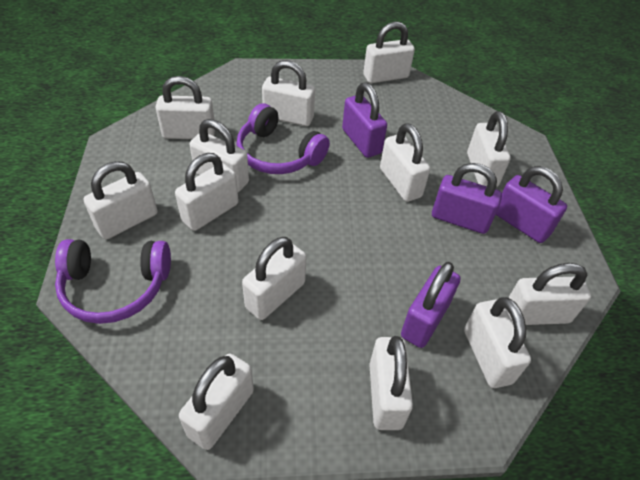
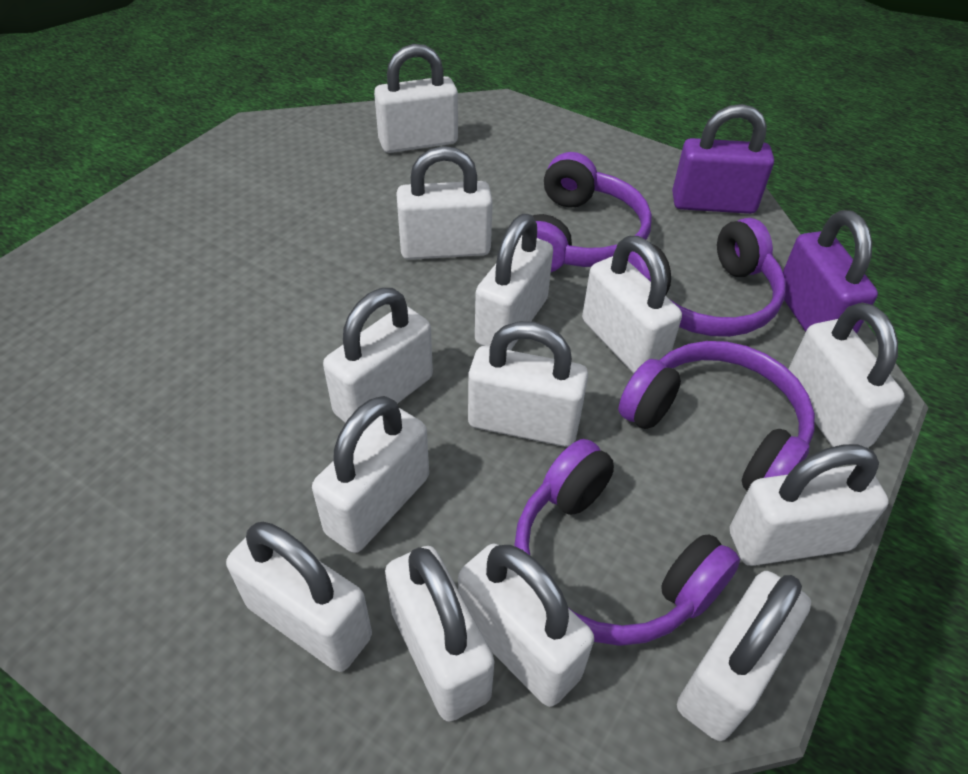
purple headphones: [55,239,171,324] [236,103,330,174] = 2 -> [514,439,740,646] [533,152,652,272] [618,341,815,491] [628,218,786,337] = 4
purple padlock: [342,82,387,158] [401,262,461,348] [432,163,502,234] [496,166,567,243] = 4 -> [672,104,774,214] [783,210,878,334] = 2

